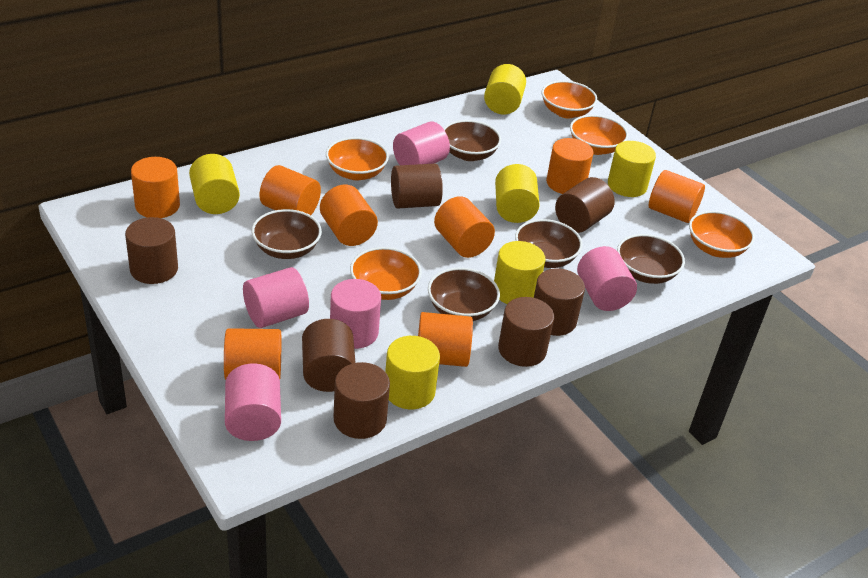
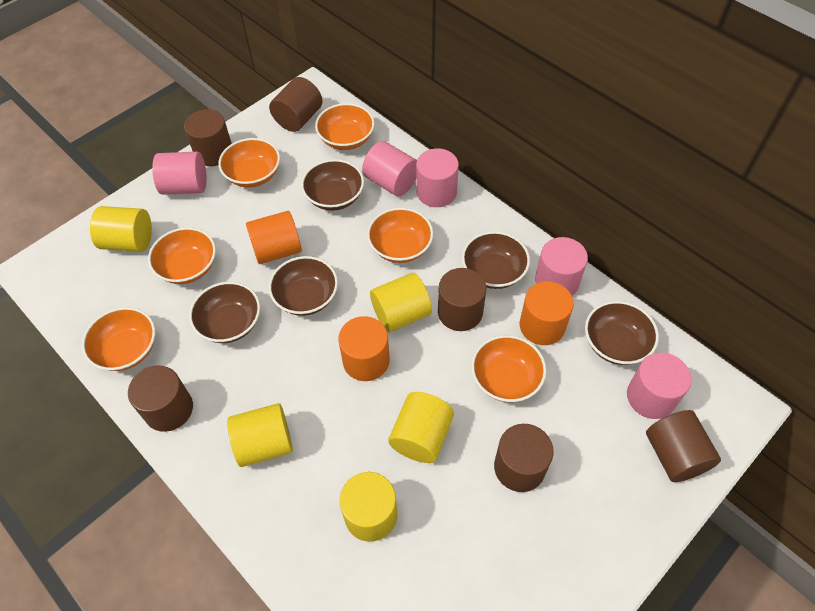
brown cylinder: [125,217,178,284] [302,319,356,392] [333,362,390,439] [391,164,443,209] [498,297,554,367] [534,268,585,336] [555,177,615,233] = 7 -> [128,365,193,432] [184,109,232,166] [269,77,323,132] [438,268,486,331] [494,424,554,492] [646,410,721,482] = 6
orange bowl: [326,137,389,180] [350,247,422,300] [542,81,597,118] [570,115,628,155] [689,211,755,258] = 5 -> [82,307,155,371] [148,227,216,284] [218,138,280,188] [315,103,375,150] [367,208,433,263] [471,335,546,402] = 6
orange cylinder: [131,157,180,218] [224,328,281,380] [259,165,321,215] [320,185,378,246] [418,312,473,367] [434,196,495,258] [546,138,593,194] [649,170,705,223] = 8 -> [246,211,302,264] [339,316,390,381] [519,281,574,345] = 3
yellow cylinder: [189,154,240,214] [385,336,440,409] [484,64,526,114] [494,241,545,304] [495,164,540,223] [608,141,656,197] = 6 -> [90,206,152,252] [227,403,293,467] [340,472,397,542] [370,273,432,333] [388,392,454,463] = 5

